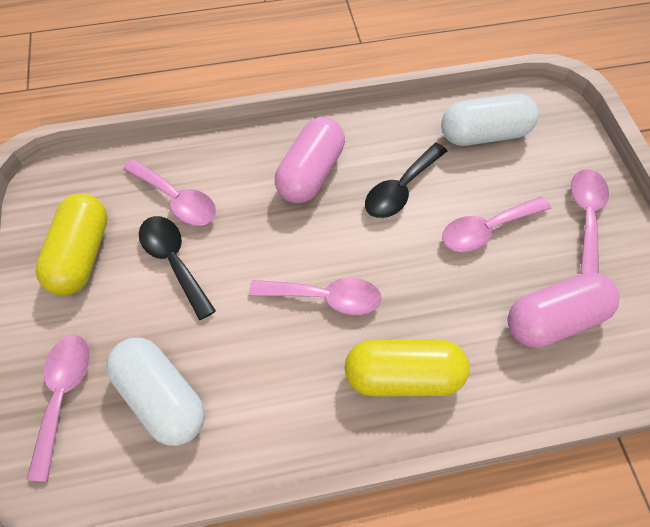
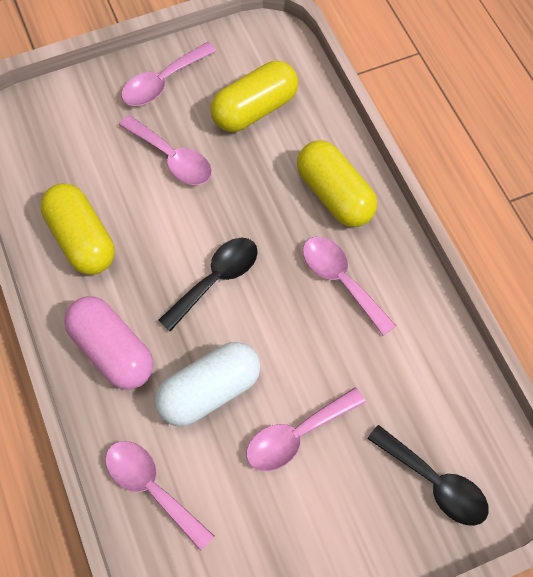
pink capsule: [275,117,345,203] [507,272,620,348] = 2 -> [64,296,153,389] = 1
white capsule: [106,338,205,446] [441,94,538,146] = 2 -> [155,342,261,426] = 1
yellow capsule: [35,193,108,295] [344,340,469,396] = 2 -> [41,184,115,275] [210,61,298,132] [297,140,377,227] = 3

